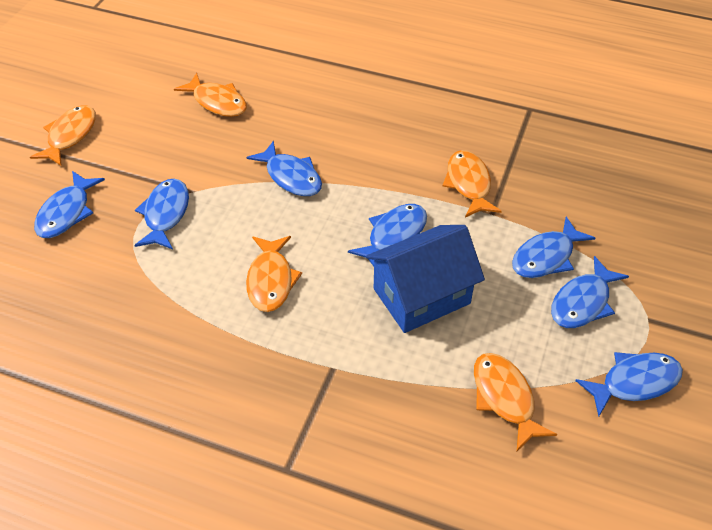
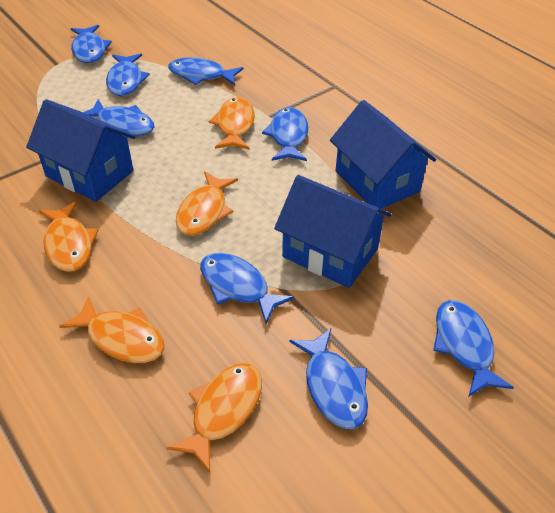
blue fish: [34,171,105,238] [134,179,189,250] [246,141,322,196] [348,204,427,266] [512,216,595,278] [551,256,629,328] [575,352,683,417] = 7 -> [71,25,112,63] [83,99,154,136] [106,53,150,96] [168,57,244,85] [200,253,294,324] [262,107,309,161] [289,328,368,429] [433,300,514,397] = 8
blue house: [366,225,485,333] = 1 -> [26,99,136,202] [274,175,392,288] [330,100,436,209] = 3

